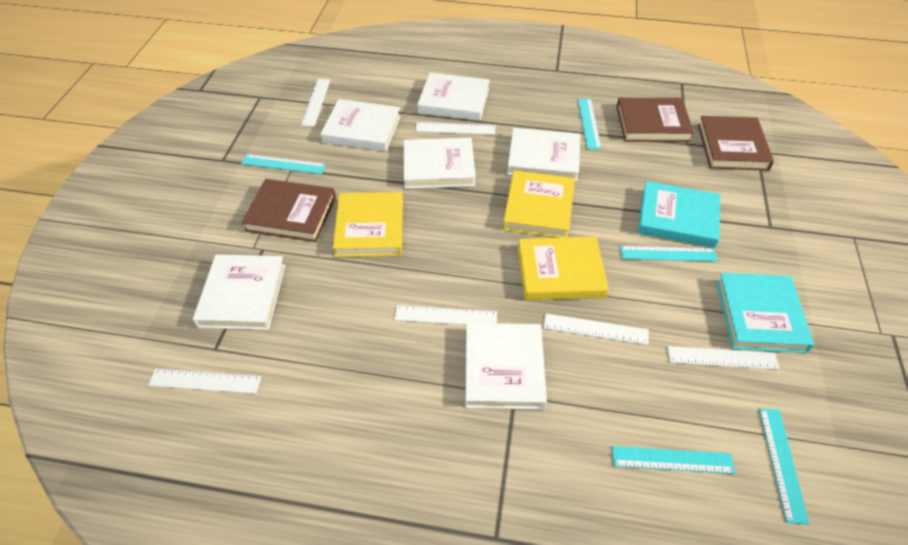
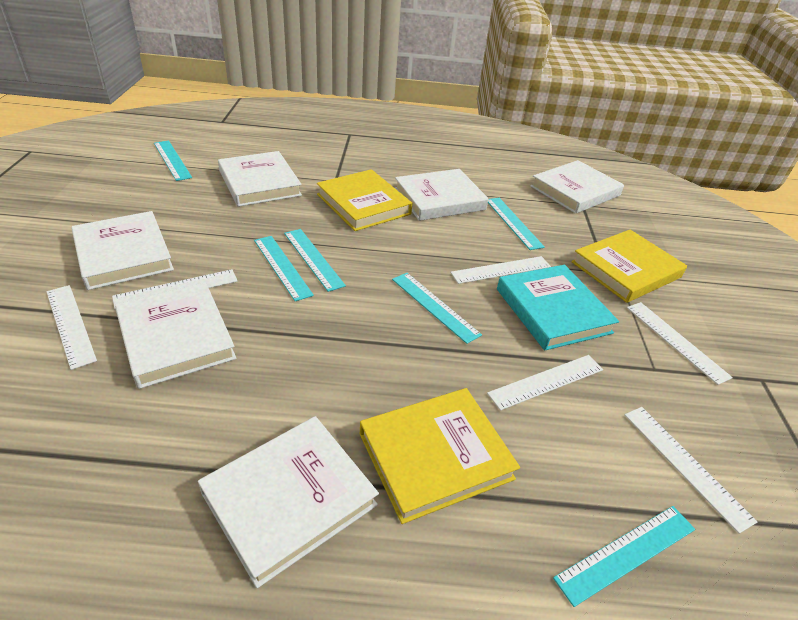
brown book: [241,179,336,242] [616,98,694,142] [698,116,774,171] = 3 -> none = 0
turquoise book: [638,181,720,248] [716,273,814,353] = 2 -> [497,265,619,350] = 1
turquoise ruler: [241,154,326,174] [578,99,602,149] [612,446,735,474] [620,246,718,262] [759,408,810,525] = 5 -> [154,140,192,181] [254,236,314,301] [284,229,346,292] [392,273,482,344] [488,198,545,250] [553,506,695,607] = 6

